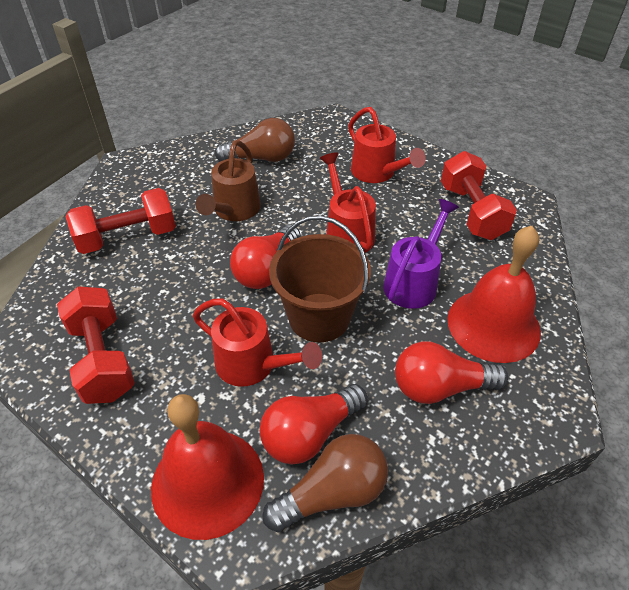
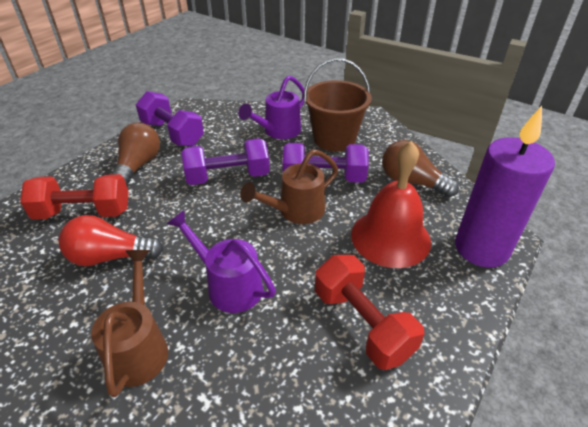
brown watering can: [196,140,261,221] = 1 -> [91,250,168,397] [240,149,338,224] = 2
purple candle: none = 0 -> [455,106,555,268] = 1
purple dumbbell: none = 0 -> [136,91,204,146] [181,138,270,185] [283,143,369,183] = 3
purple watering can: [383,199,459,309] = 1 -> [167,210,276,313] [238,75,305,139] = 2
red bell: [151,394,264,540] [447,226,541,363] = 2 -> [351,141,431,268] = 1
red dumbbell: [57,286,135,404] [66,188,176,254] [441,151,517,240] = 3 -> [20,174,129,220] [315,255,424,370] = 2
red light bulb: [230,224,300,289] [260,384,368,465] [395,341,508,404] = 3 -> [58,215,164,266] = 1
red watering can: [193,298,322,387] [320,152,376,253] [348,107,426,183] = 3 -> none = 0

